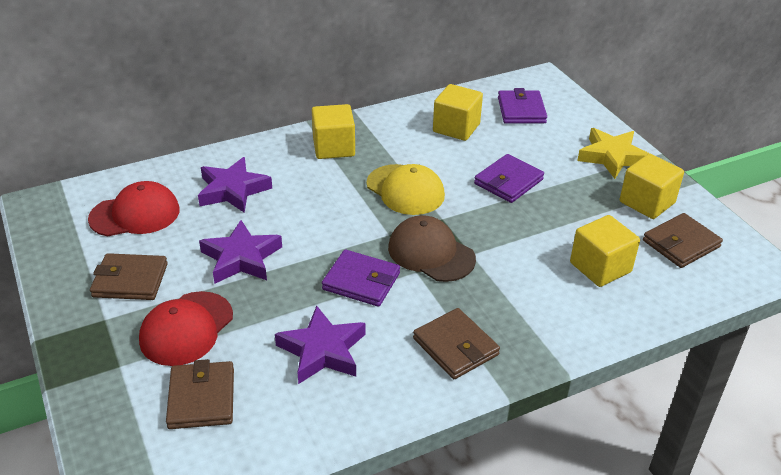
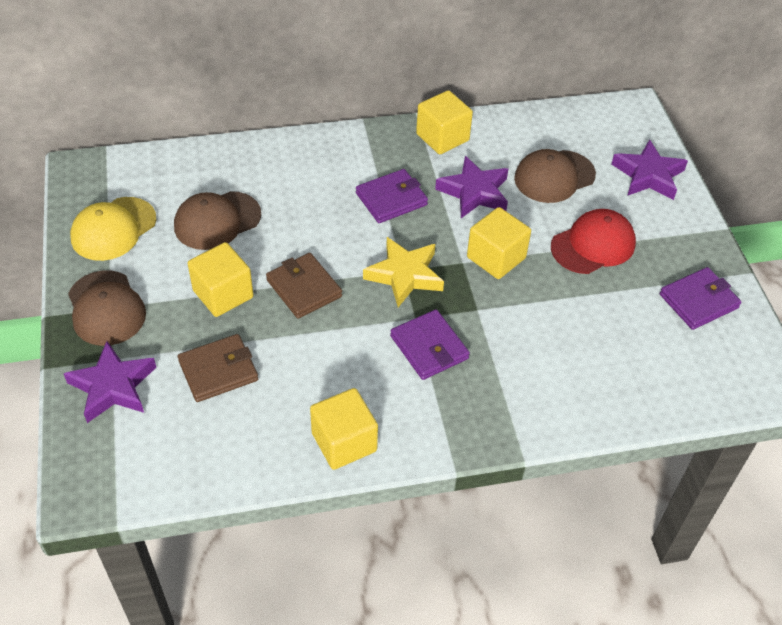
brown cap: [388,215,476,282] = 1 -> [68,270,146,346] [174,191,261,250] [514,149,596,203] = 3
brown wallet: [90,253,168,300] [166,359,234,429] [413,308,500,379] [643,213,723,268] = 4 -> [178,334,258,402] [266,253,342,319] = 2
red cap: [88,181,180,236] [139,291,233,366] = 2 -> [551,209,636,274] = 1

